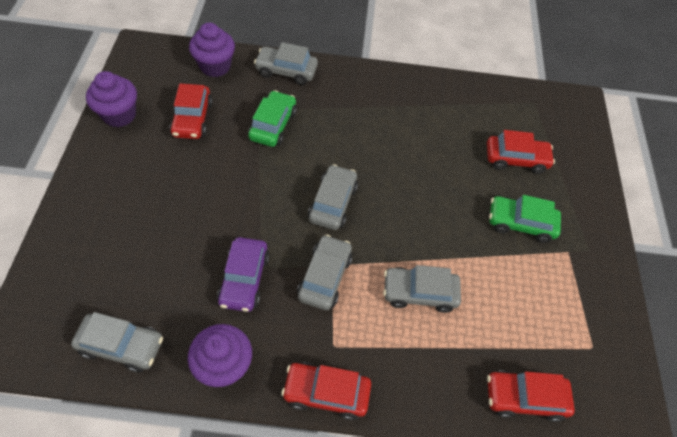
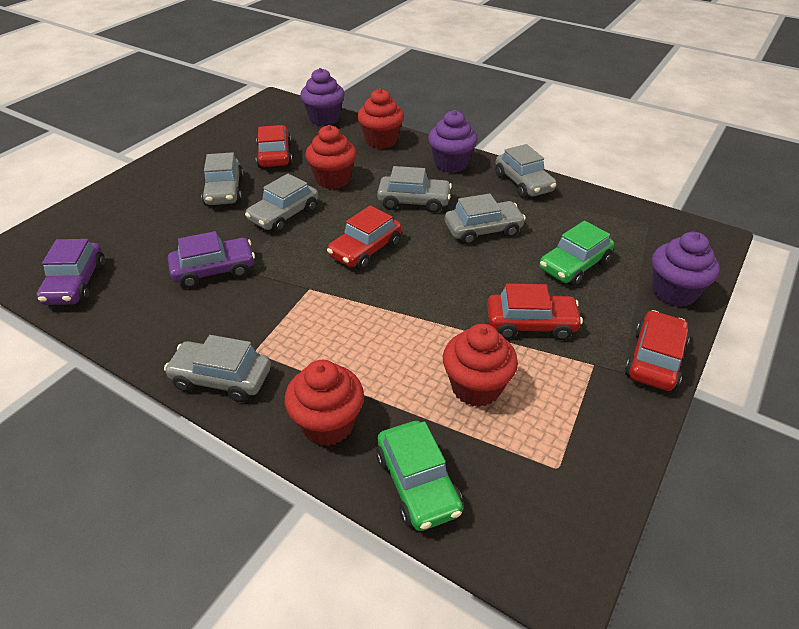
grey car: [71,312,163,372] [254,42,318,85] [297,234,353,310] [308,164,358,230] [383,265,461,313] = 5 -> [164,335,271,402] [201,152,244,205] [245,174,318,232] [377,166,452,213] [445,193,526,245] [496,144,556,198] = 6
purple car: [217,237,270,312] = 1 -> [36,239,105,305] [168,231,255,288] = 2
red cupcake: none = 0 -> [285,360,364,446] [305,125,357,189] [357,89,404,149] [443,324,518,407] = 4

